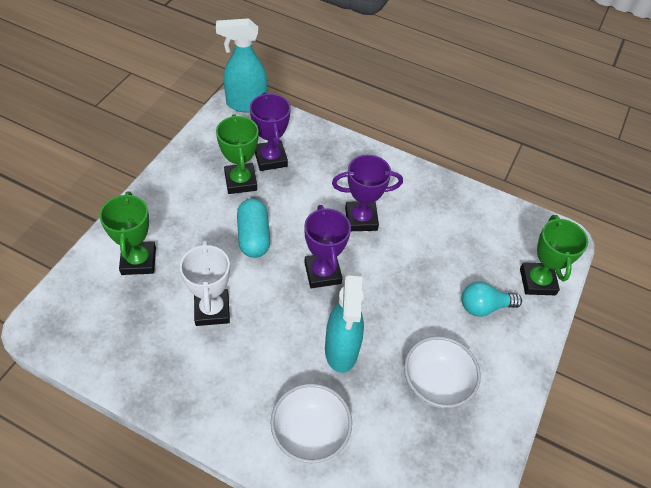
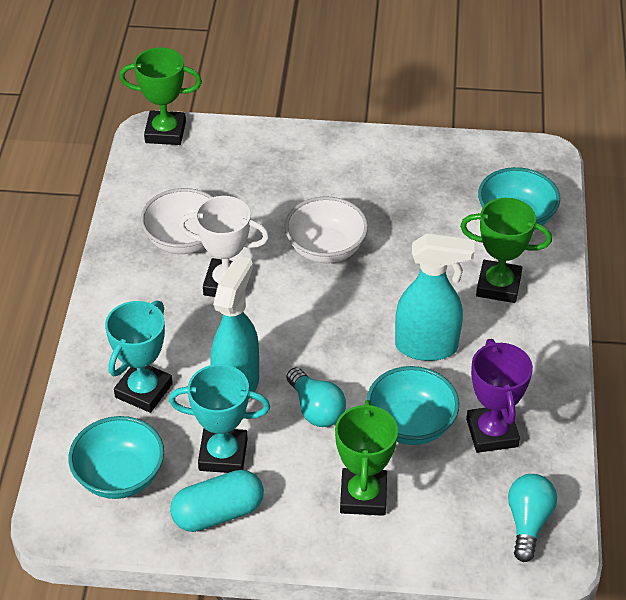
purple trophy: [250,92,291,171] [304,205,351,288] [332,155,403,231] = 3 -> [466,339,533,453] = 1
turquoise bowl: none = 0 -> [68,416,164,499] [367,366,459,445] [478,167,560,230] = 3
turquoise light bulb: [462,282,522,317] = 1 -> [287,367,346,427] [508,474,557,562] = 2
turquoise trophy: none = 0 -> [105,300,173,413] [169,364,270,473] = 2

